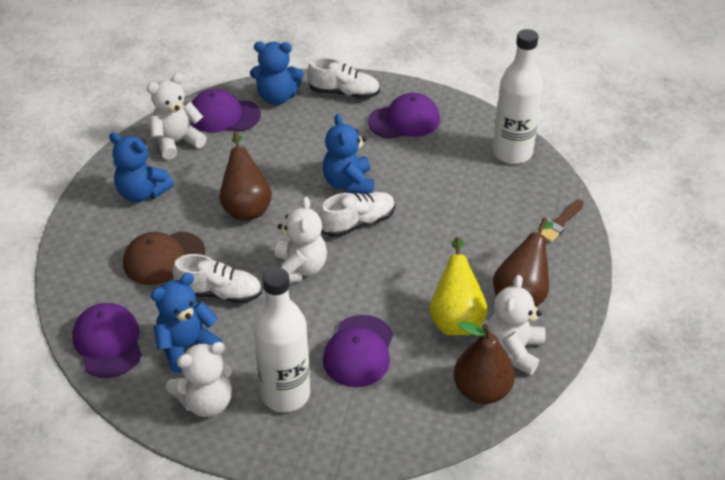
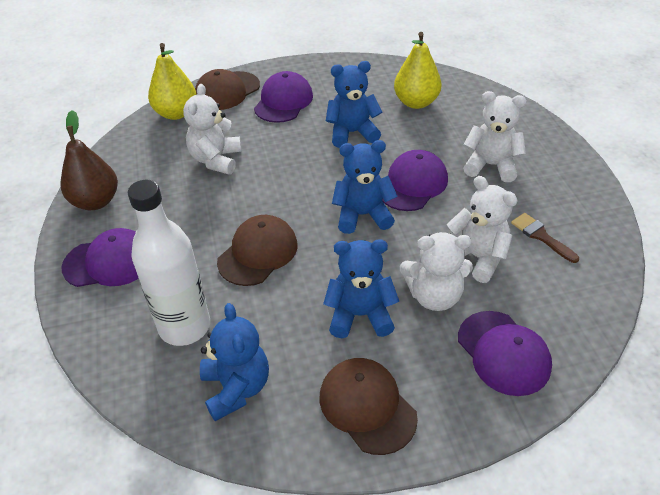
brown cap: [123,231,205,285] = 1 -> [195,69,260,110] [217,215,298,286] [319,358,418,455] = 3
brown pear: [219,132,272,220] [453,321,515,404] [493,218,554,307] = 3 -> [61,110,118,210] = 1
white bottle: [253,267,310,412] [493,29,543,164] = 2 -> [128,180,210,346] = 1
white shoe: [173,254,262,304] [307,57,380,99] [319,192,395,237] = 3 -> none = 0
yellow pear: [430,237,488,335] = 1 -> [148,43,197,120] [394,32,442,109] = 2

